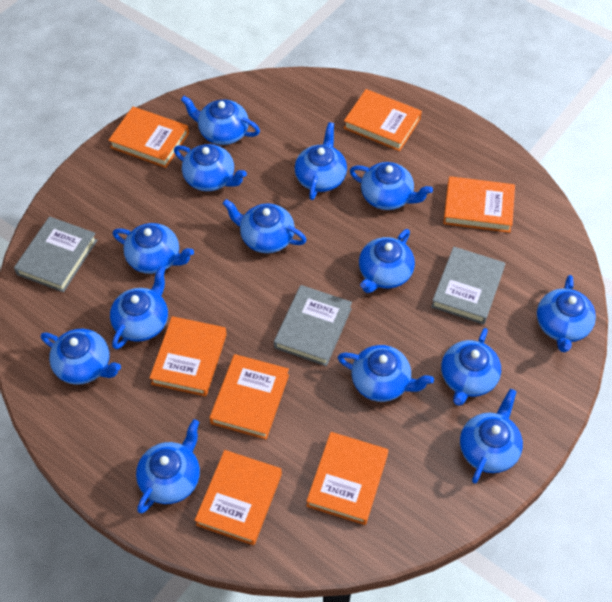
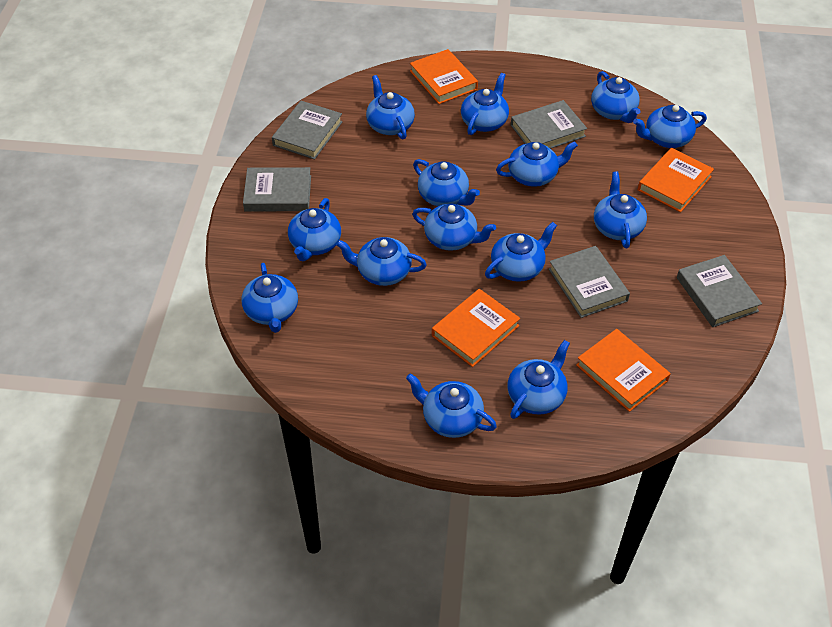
grey book: [14,217,97,292] [274,285,352,366] [431,247,505,325] = 3 -> [243,167,311,212] [272,101,343,160] [511,100,587,149] [549,246,630,318] [677,255,762,327] = 5
orange book: [108,107,189,168] [150,316,227,396] [195,450,282,545] [209,354,289,439] [306,432,388,525] [344,89,422,151] [443,176,515,233] = 7 -> [410,49,478,104] [432,289,520,367] [576,329,671,412] [638,148,714,212] = 4

